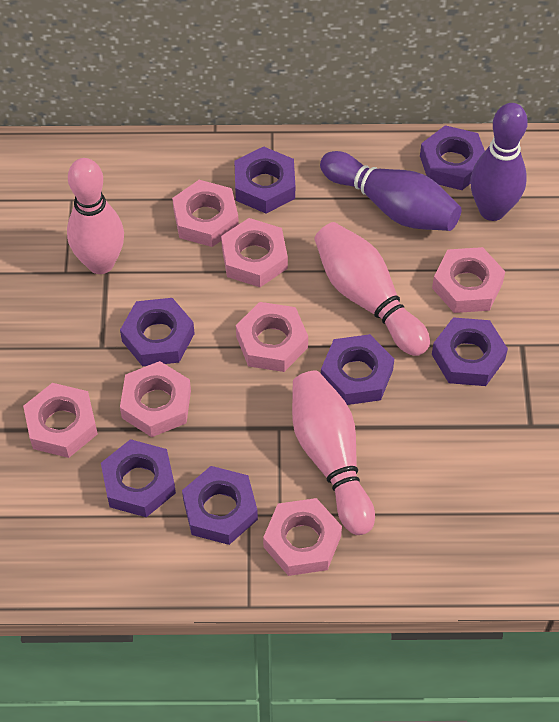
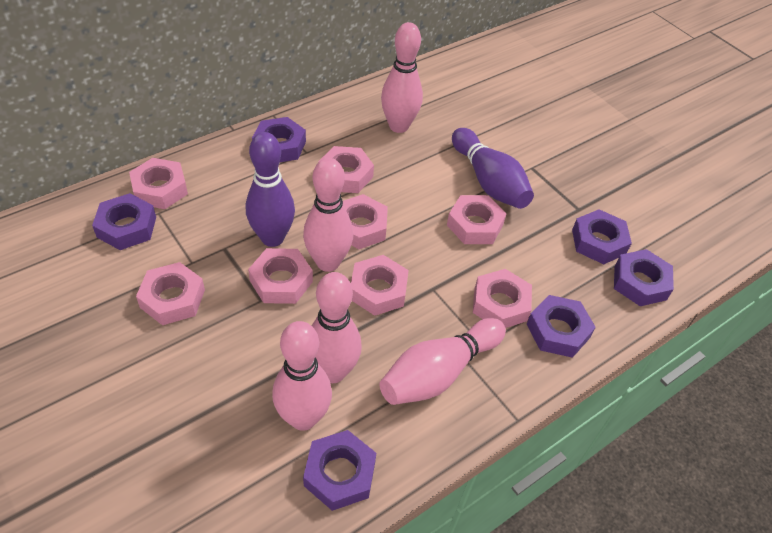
pink bowling pin: [67,158,124,274] [292,370,375,535] [314,222,430,356] = 3 -> [272,321,332,431] [303,158,353,272] [311,272,362,383] [380,318,506,405] [381,22,423,133] = 5
pink nut: [23,383,98,458] [120,361,191,437] [172,180,239,247] [221,218,288,287] [236,302,308,372] [263,498,342,576] [432,247,505,313] = 7 -> [129,158,188,209] [136,262,205,325] [248,248,313,304] [318,146,374,193] [343,194,388,249] [351,255,409,316] [447,195,506,244] [473,269,532,328] = 8
purple nut: [101,439,176,517] [120,298,195,366] [182,466,258,545] [234,146,295,214] [321,334,394,405] [420,125,485,190] [432,317,508,386] = 7 -> [92,193,156,250] [252,117,306,162] [303,430,376,511] [527,295,596,358] [572,209,632,264] [614,249,674,306] = 6

